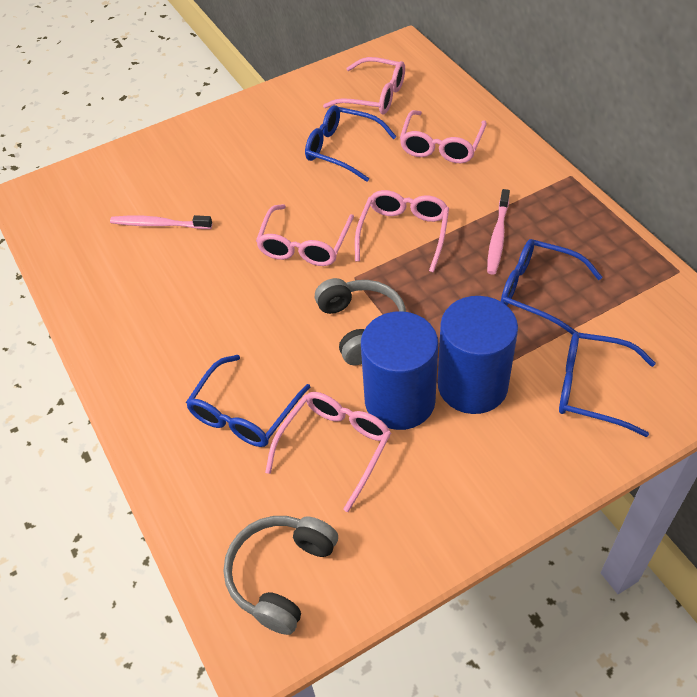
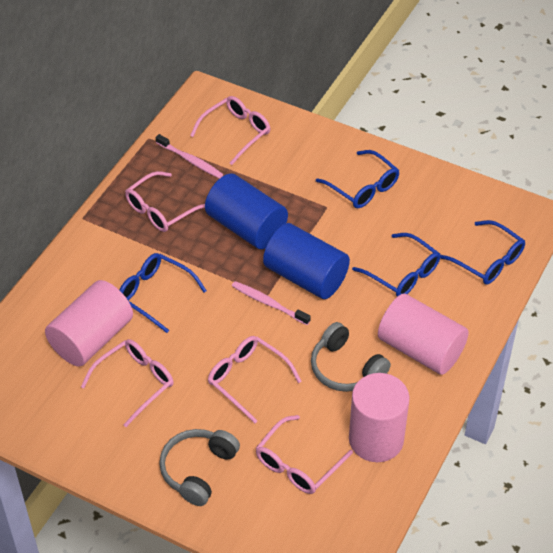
pink cylinder: none = 0 -> [45,280,133,366] [349,373,410,462] [378,294,469,375] = 3

